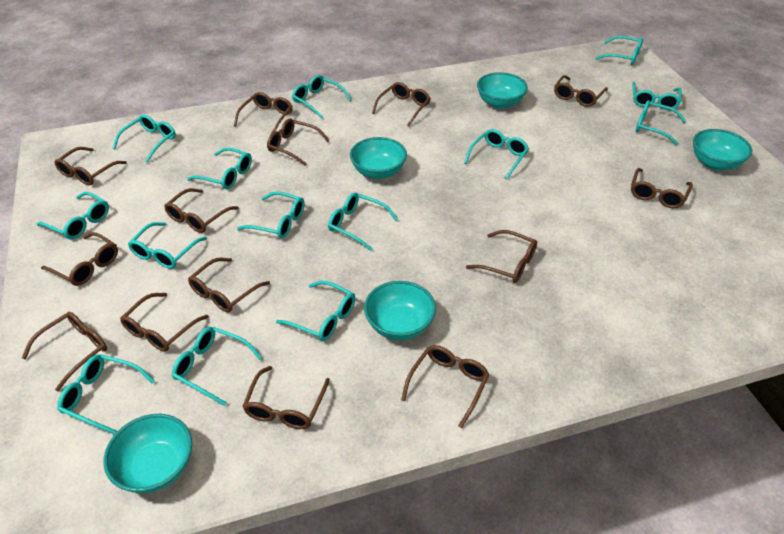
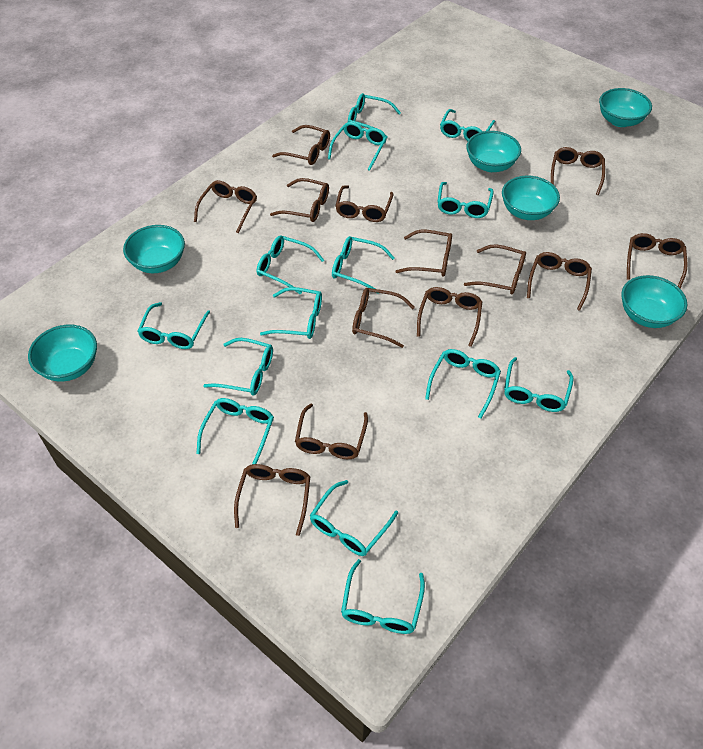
brown glasses: [22,312,107,391] [41,232,118,286] [54,147,127,185] [120,293,209,352] [164,188,239,233] [188,258,270,312] [234,92,293,134] [242,366,330,429] [267,118,330,166] [372,82,431,126] [401,345,490,428] [466,230,537,283] [554,75,608,107] [631,168,693,208] = 14 -> [194,180,257,233] [234,464,311,536] [270,178,329,222] [272,125,330,165] [295,403,368,459] [336,185,394,222] [352,288,415,348] [395,229,452,277] [417,287,482,347] [464,244,526,294] [527,252,592,311] [551,147,605,195] [627,233,687,288] = 13
turquoise bowl: [103,414,192,493] [350,137,407,179] [364,281,436,340] [477,72,528,109] [693,129,752,170] = 5 -> [28,325,97,382] [123,225,185,273] [466,131,521,172] [502,176,560,220] [599,88,652,127] [621,275,687,328] = 6

